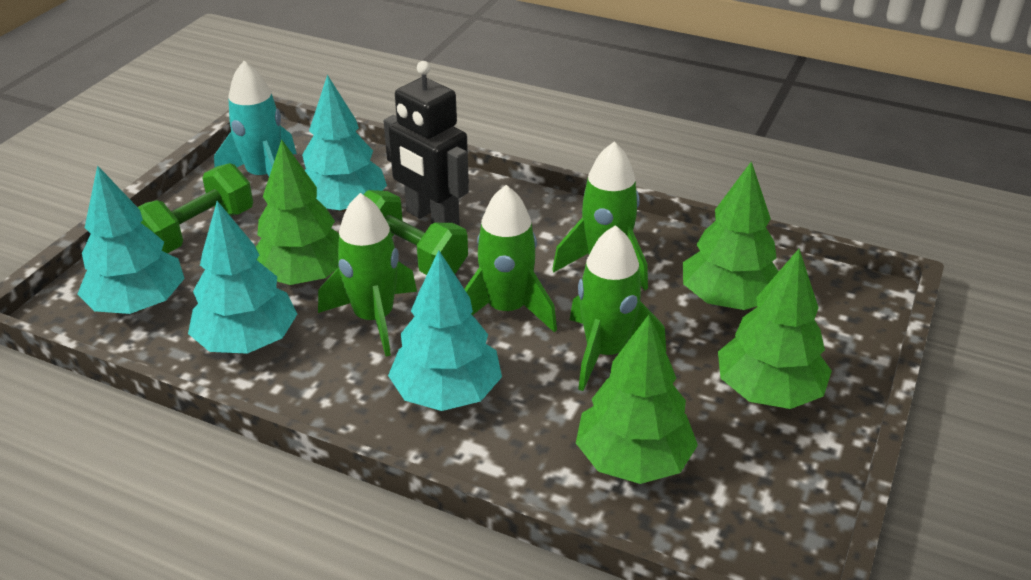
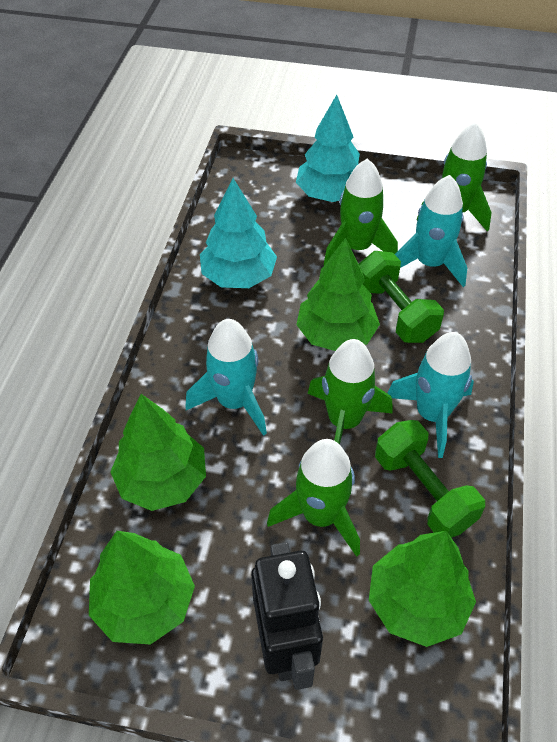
turquoise rocket: [214,61,297,176] = 1 -> [186,319,267,436] [387,332,474,458] [395,175,467,287] = 3
turquoise tree: [77,165,185,314] [188,201,297,354] [302,75,387,212] [388,250,502,411] = 4 -> [200,178,277,288] [296,95,360,202] = 2

